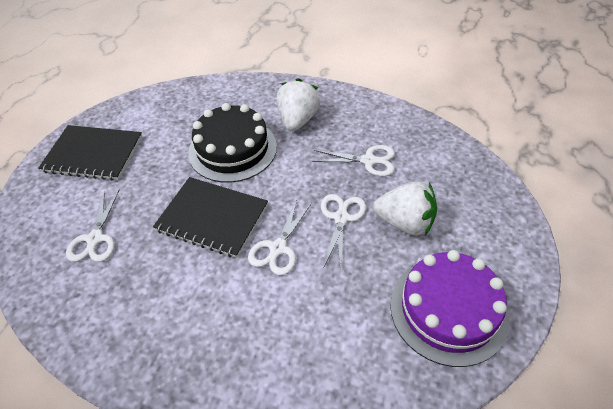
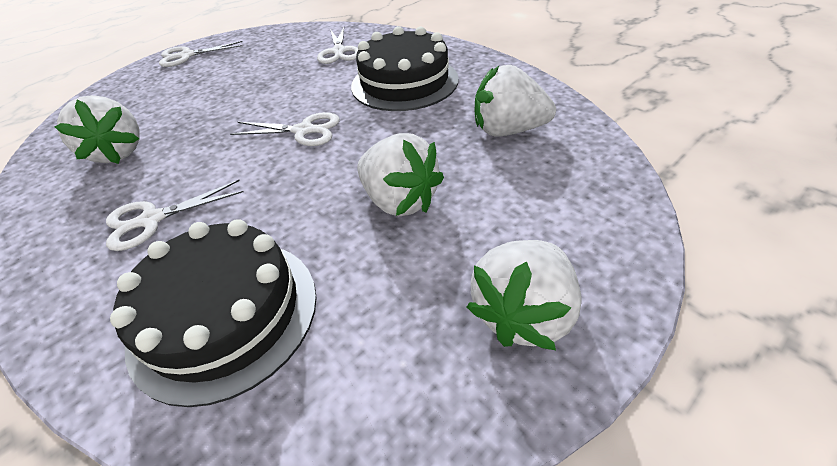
black cake: [188,103,277,183] = 1 -> [110,219,317,407] [351,26,458,111] = 2
black notebook: [38,125,142,180] [153,177,268,258] = 2 -> none = 0
purple cake: [390,250,510,367] = 1 -> none = 0
white strawberry: [277,78,320,131] [373,181,437,236] = 2 -> [55,95,140,164] [357,133,444,216] [467,240,582,350] [475,65,556,137] = 4

